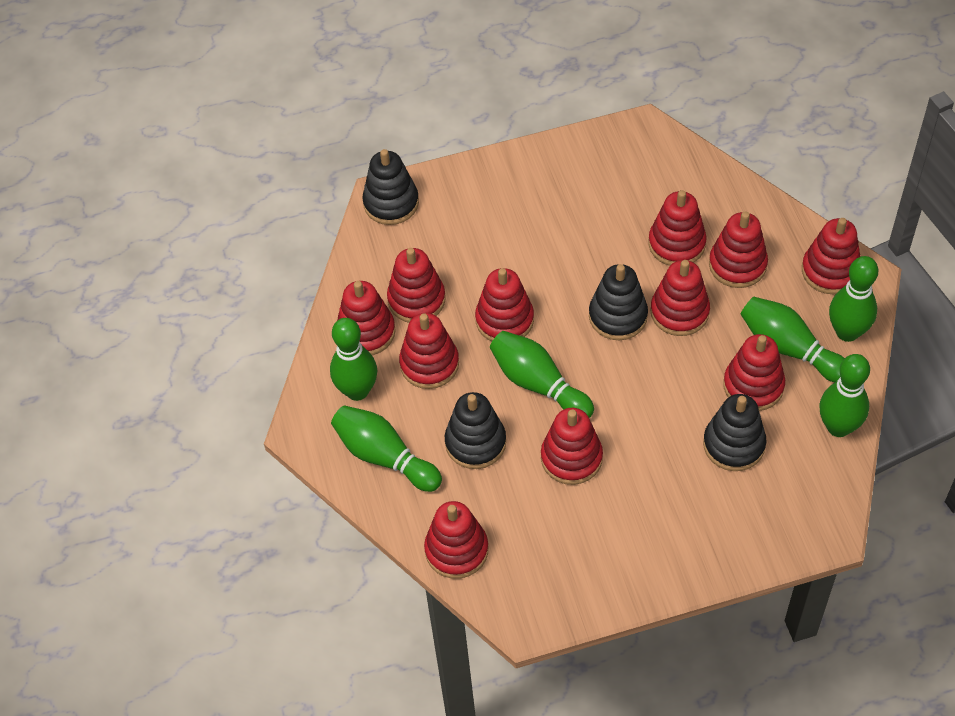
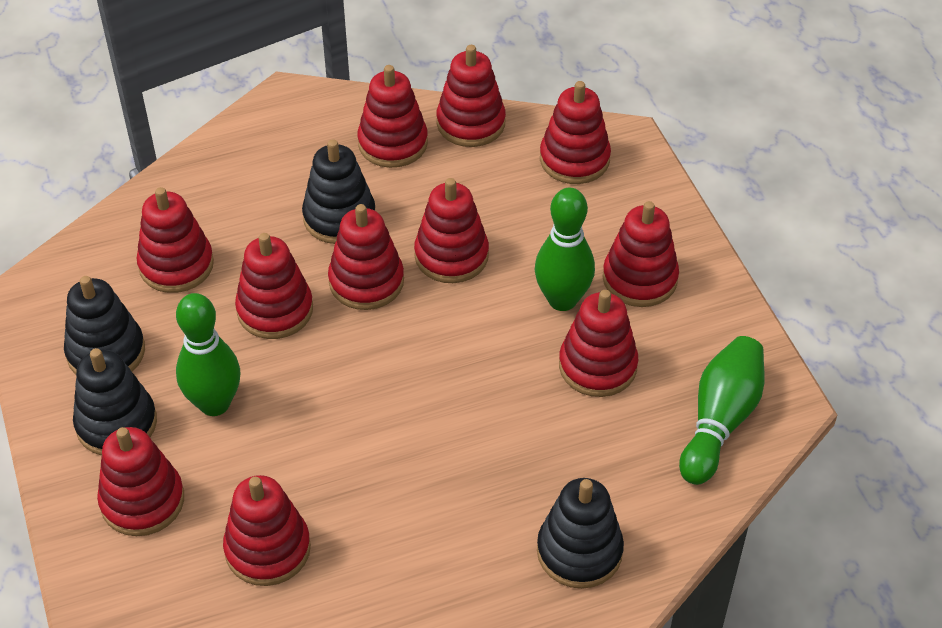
green bowling pin: [330,318,377,401] [331,405,442,492] [490,331,594,418] [741,297,845,382] [819,354,870,437] [829,256,878,342] = 6 -> [176,293,240,416] [535,188,595,311] [679,336,764,485] = 3

